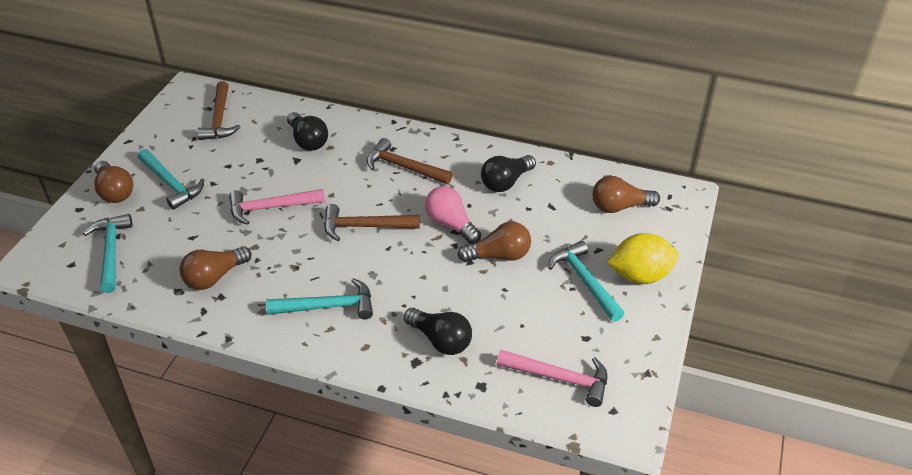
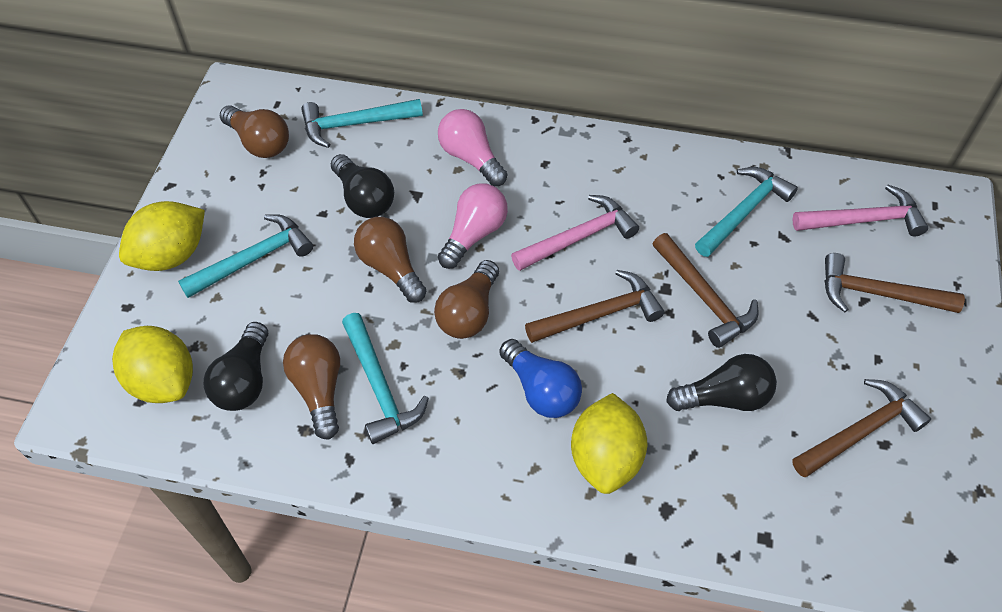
blue light bulb: none = 0 -> [499,339,582,418] = 1
brown hammer: [197,81,240,140] [324,204,420,241] [367,138,452,184] = 3 -> [525,270,664,343] [653,233,758,348] [792,379,931,477] [824,253,965,313] = 4
pink light bulb: [425,186,481,244] = 1 -> [438,109,507,186] [438,183,508,269] = 2
yellow lemon: [607,233,679,284] = 1 -> [112,326,193,403] [119,201,205,271] [571,393,647,494] = 3

